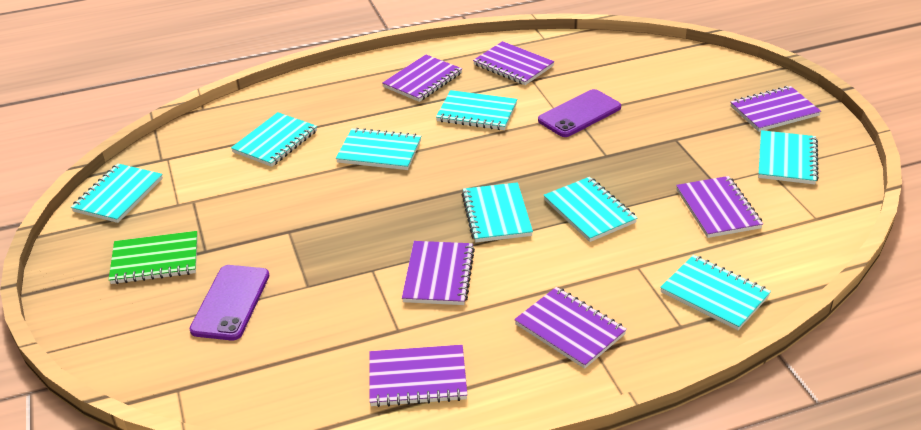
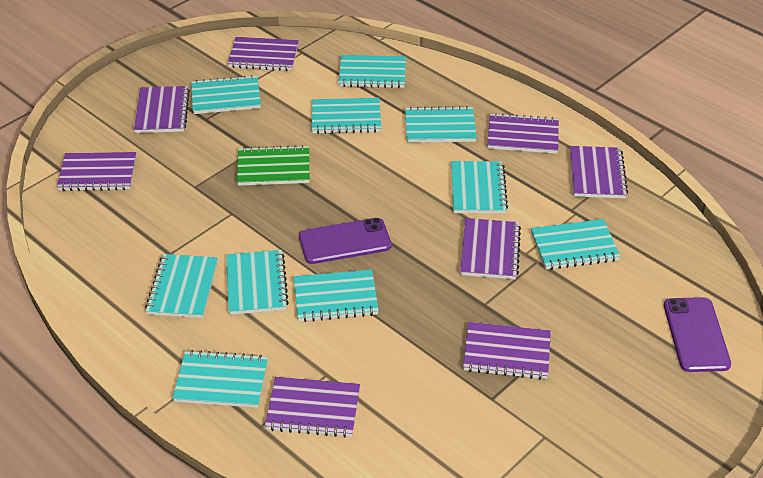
purple notebook: [369,345,467,407] [382,54,462,102] [402,241,475,305] [473,41,554,85] [514,287,627,369] [676,176,763,238] [731,86,821,132] = 7 -> [57,152,136,191] [134,86,190,133] [228,37,299,71] [265,377,360,438] [460,218,521,279] [463,322,551,380] [487,113,559,154] [570,146,628,198] = 8
turquoise notebook: [71,164,163,223] [231,112,317,167] [336,128,421,170] [436,90,517,130] [462,182,533,242] [543,177,637,242] [660,255,771,330] [758,130,819,185] = 8 -> [145,254,218,318] [172,350,268,408] [191,75,261,114] [226,250,289,315] [294,270,379,322] [312,98,381,134] [338,55,406,88] [405,106,477,143] [451,161,508,214] [531,219,620,270] = 10

